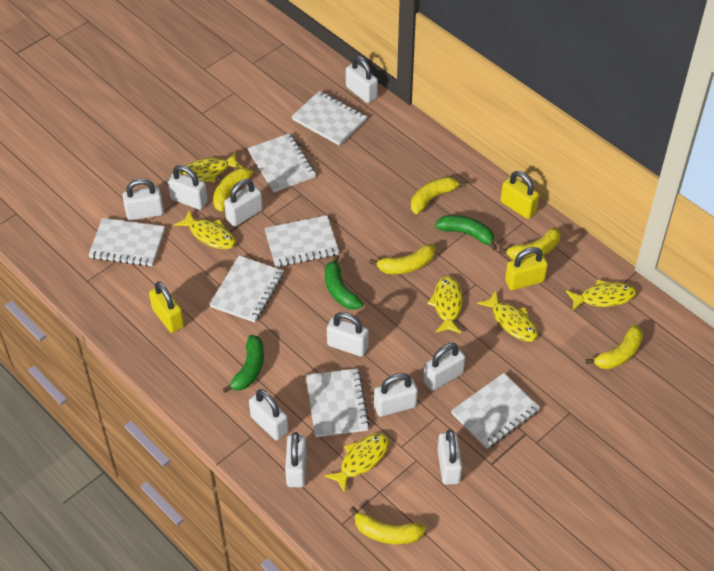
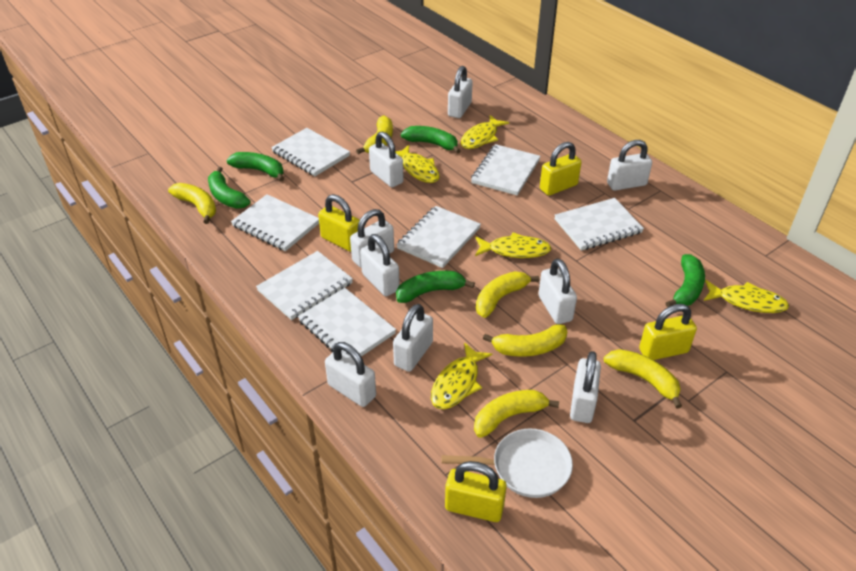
green banana: [223,335,264,393] [325,255,363,310] [435,215,497,250] = 3 -> [208,167,251,209] [227,152,284,181] [396,271,475,303] [401,126,461,154] [666,254,705,307] = 5
white padlock: [123,178,164,220] [167,165,208,210] [224,179,263,226] [249,389,289,440] [285,432,307,487] [327,312,369,357] [346,56,378,103] [374,373,418,417] [423,343,465,391] [437,429,462,485] = 10 -> [325,342,376,407] [350,209,394,268] [360,234,400,296] [369,131,404,187] [393,304,433,372] [448,66,473,118] [538,258,577,324] [570,351,601,423] [607,140,652,191] = 9
white pan: none = 0 -> [441,428,573,498] = 1
yellow fish: [174,210,236,249] [179,151,243,182] [324,433,389,493] [427,276,463,333] [477,291,538,342] [566,280,636,311] = 6 -> [395,145,440,183] [431,342,492,409] [460,115,509,149] [475,232,551,258] [704,280,789,313] = 5
yellow padlock: [149,281,184,333] [501,171,539,219] [505,247,548,290] = 3 -> [318,194,360,252] [445,461,507,522] [540,142,582,196] [639,304,697,360] = 4

